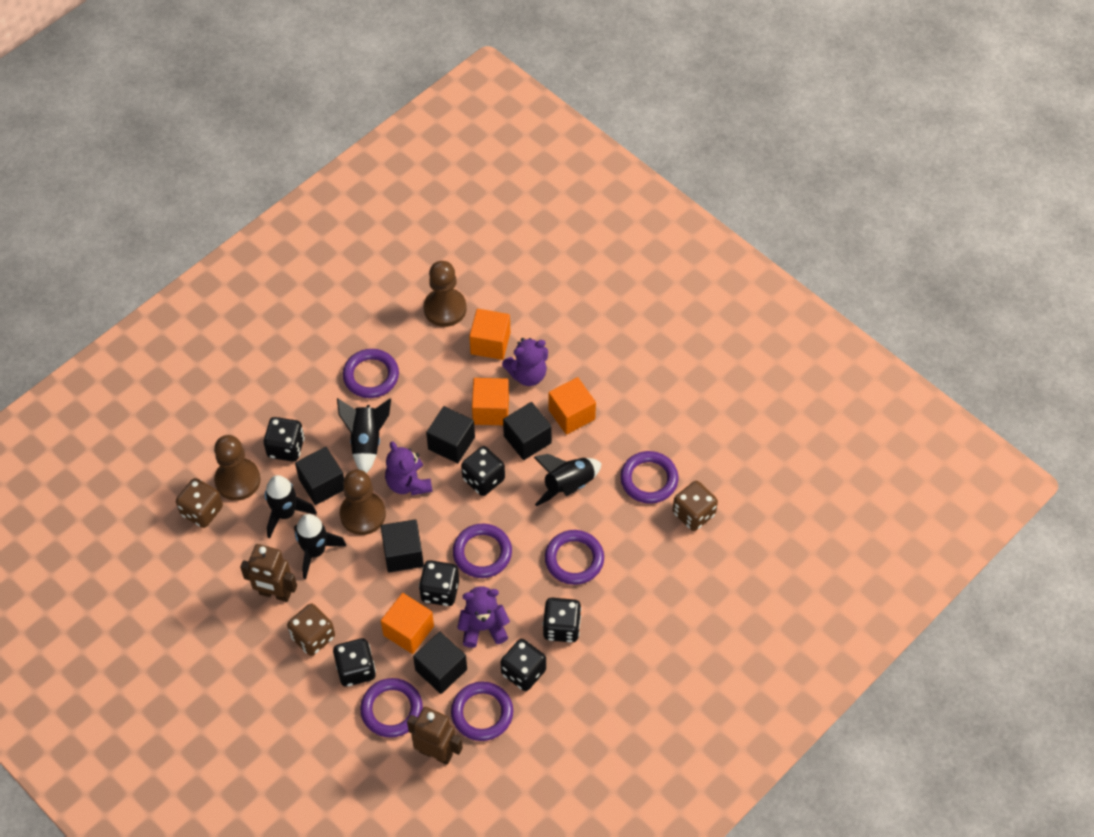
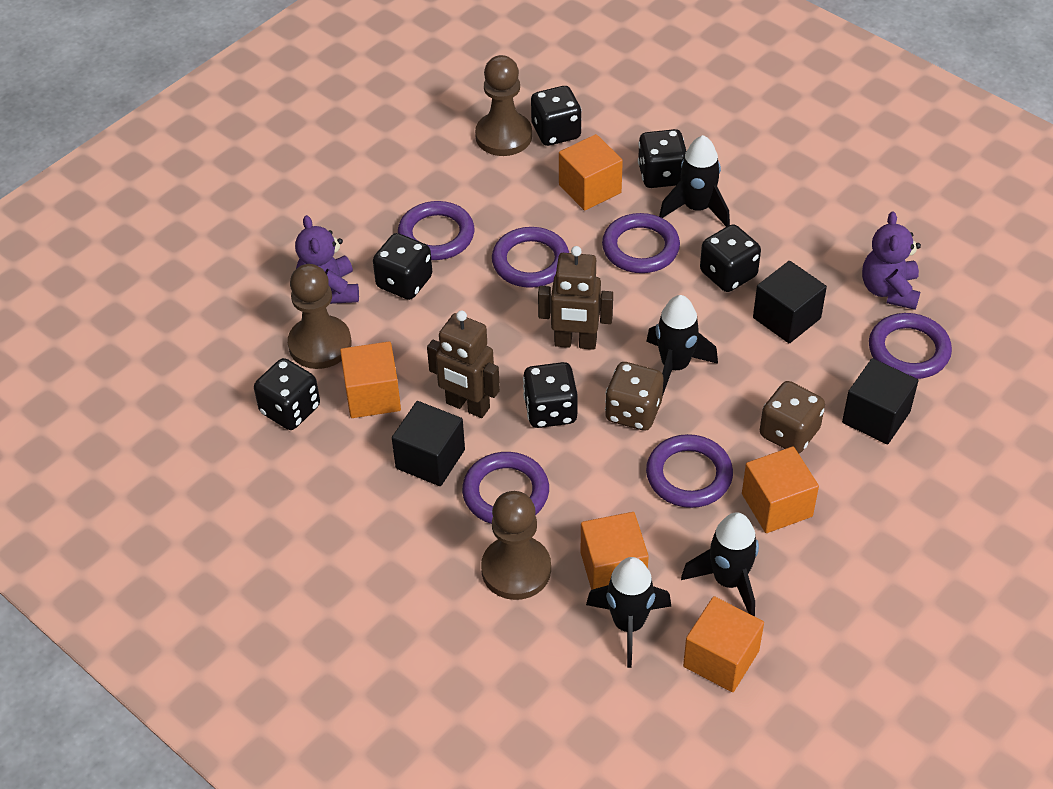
black cube: [295,447,344,505] [380,519,424,572] [413,631,467,694] [426,406,475,463] [503,402,552,460] = 5 -> [392,401,465,486] [753,261,827,343] [842,358,918,444] = 3
brown dice: [176,478,223,528] [287,604,335,656] [673,481,718,531] = 3 -> [605,362,663,431] [760,381,825,454] = 2
orange cube: [381,593,434,654] [469,309,511,360] [472,378,509,425] [548,377,596,435] = 4 -> [340,341,401,418] [559,134,623,211] [581,512,649,590] [683,596,764,692] [742,446,819,533] = 5
purple teddy bear: [385,441,433,495] [457,586,510,648] [502,338,548,386] = 3 -> [295,215,359,304] [862,211,921,310] = 2

